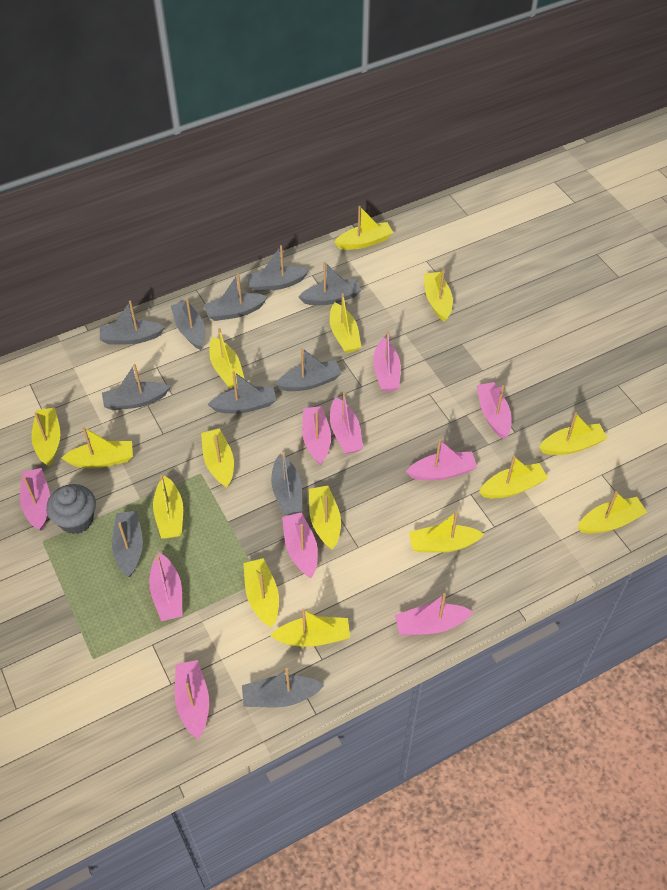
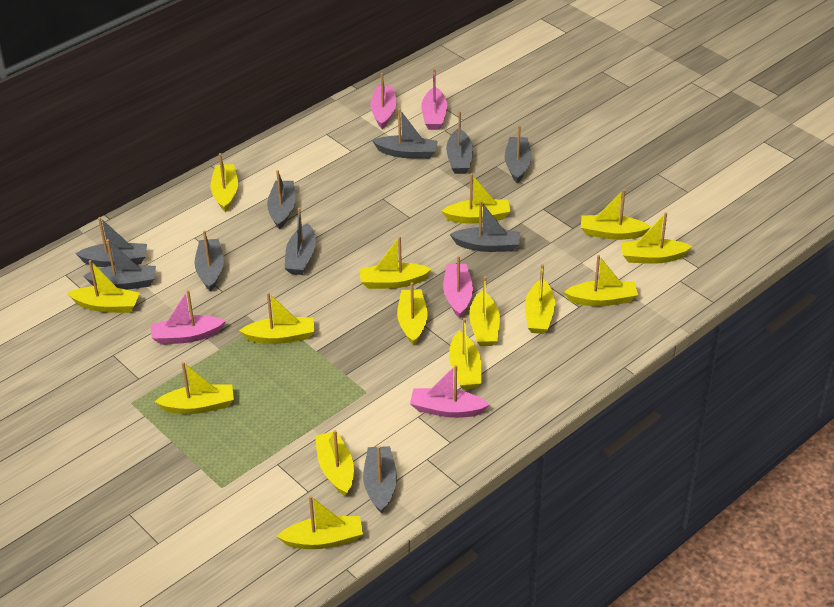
grey boat: [100,301,165,345] [102,364,170,410] [112,511,143,577] [171,298,206,350] [204,273,268,321] [207,371,276,414] [242,668,324,707] [247,245,309,292] [271,452,302,515] [275,348,342,391] [298,262,361,305] = 11 -> [75,217,147,267] [83,239,156,290] [194,230,224,292] [267,170,296,230] [285,208,316,275] [363,446,397,514] [372,109,438,159] [446,111,473,174] [450,201,520,252] [504,125,532,183] = 10
grey cupcake: [46,484,96,534] = 1 -> none = 0
pink boat: [20,468,50,531] [149,553,182,621] [175,660,209,739] [282,512,318,578] [302,406,331,465] [330,392,363,454] [373,331,401,391] [395,593,473,635] [406,439,477,481] [477,382,512,439] = 10 -> [150,290,226,345] [370,73,396,129] [410,365,490,418] [421,69,447,130] [443,256,473,318] = 5

